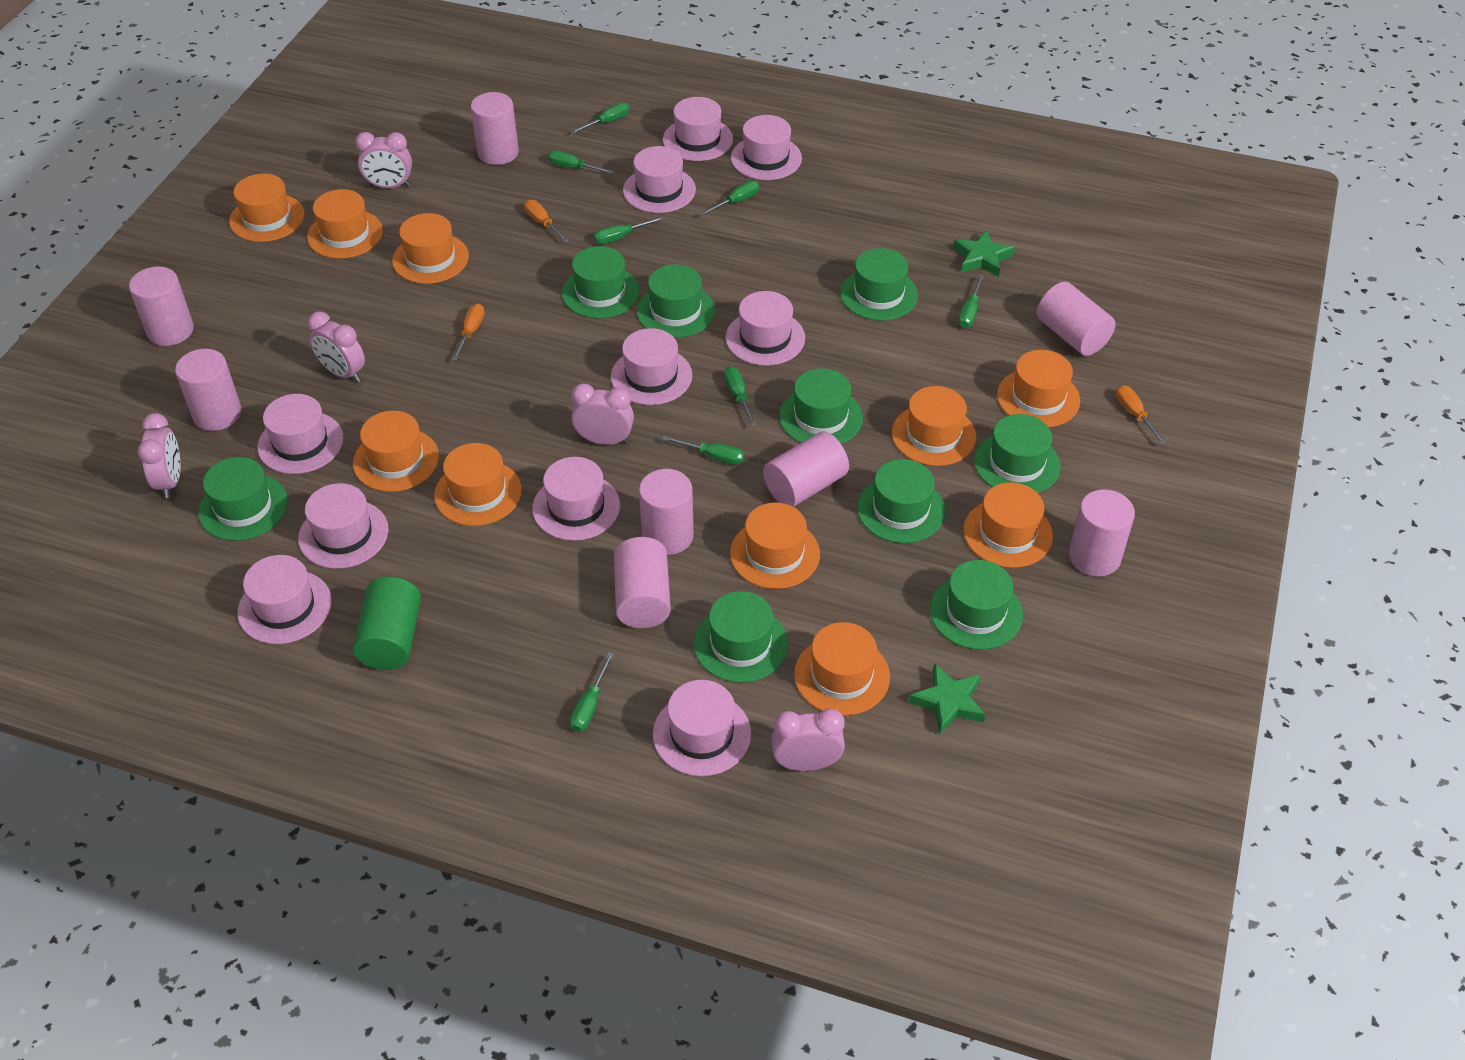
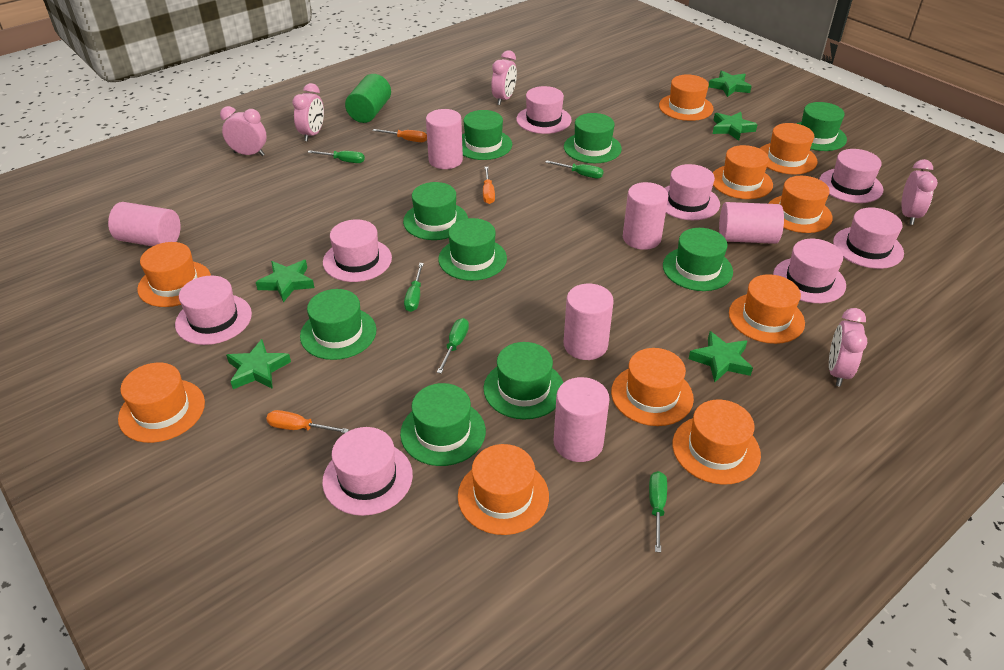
green screwdriver: [548,150,614,174] [570,652,614,732] [571,102,630,134] [594,216,664,244] [662,436,744,465] [700,180,759,216] [724,367,756,426] [958,275,984,328] = 8 -> [308,150,365,163] [404,263,424,312] [437,318,469,374] [545,160,604,179] [649,471,667,553] = 5
green star: [908,663,986,734] [953,230,1015,277] = 2 -> [226,339,291,389] [256,260,314,303] [689,331,753,382] [708,70,752,97] [713,112,758,141] = 5
pink cylinder: [129,266,194,346] [175,349,242,431] [471,92,519,165] [614,537,671,628] [639,469,694,555] [763,431,849,507] [1037,282,1115,356] [1069,489,1135,576] = 8 -> [108,202,181,246] [426,109,463,169] [554,377,610,462] [564,284,614,360] [623,182,669,250] [719,202,784,244] = 6
pink hat: [237,555,332,644] [257,394,344,474] [298,483,389,569] [532,457,620,541] [611,328,692,405] [623,146,696,213] [653,680,751,776] [663,97,733,161] [725,291,805,366] [731,115,802,180] = 10 -> [175,276,252,345] [322,427,413,516] [323,219,392,282] [516,86,572,134] [665,164,720,220] [773,239,846,303] [819,149,883,203] [833,208,904,269] = 8

